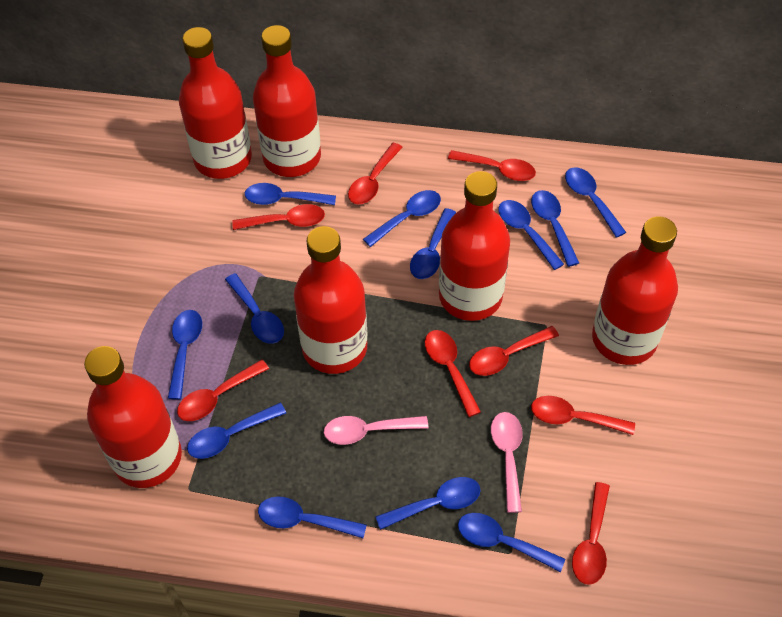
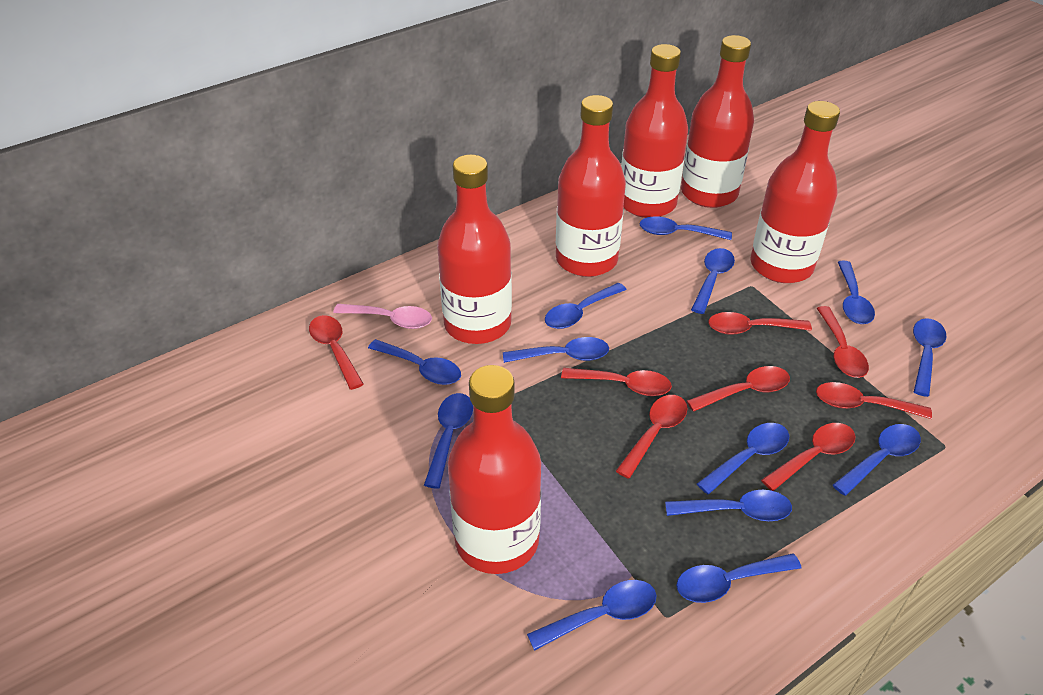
blue spoon: [168,310,202,400] [187,403,286,459] [225,273,284,344] [245,183,336,205] [258,496,367,538] [363,190,441,247] [375,477,481,530] [410,208,456,279] [458,513,565,572] [498,200,564,270] [531,190,579,267] [565,167,626,238] = 12 -> [368,339,461,385] [424,393,473,489] [503,337,609,363] [527,580,657,651] [545,282,627,329] [639,216,732,240] [665,490,792,521] [676,553,801,603] [691,248,735,314] [697,423,789,495] [833,424,921,496] [838,261,875,324] [913,318,946,397] = 13
pink spoon: [324,416,429,445] [491,412,523,513] = 2 -> [333,304,432,329] = 1

